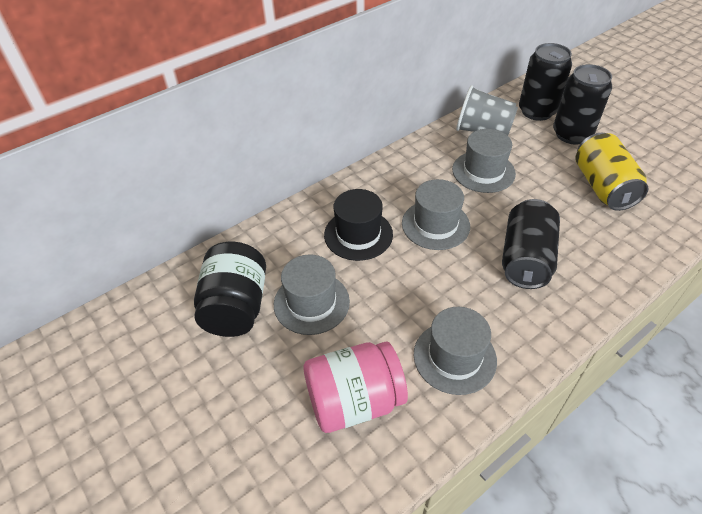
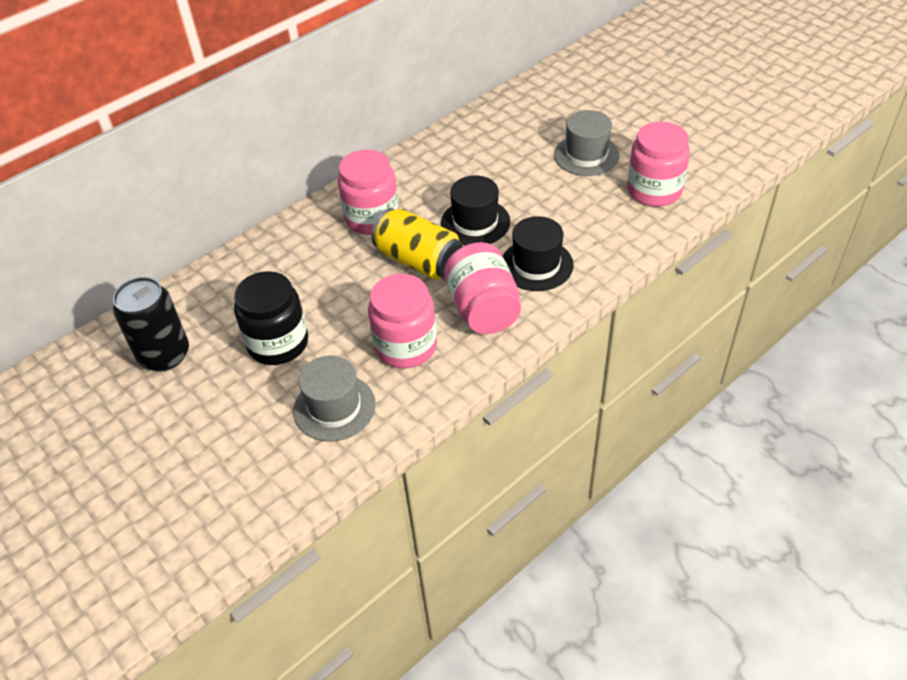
black can: [502,199,560,289] [519,43,572,121] [553,64,612,144] = 3 -> [113,277,189,372] = 1
black hat: [324,189,393,261] = 1 -> [441,175,510,246] [503,216,574,291] = 2
grey cup: [456,85,518,136] = 1 -> none = 0
grey hat: [274,254,350,335] [402,179,470,250] [413,307,497,395] [452,129,516,193] = 4 -> [293,356,376,441] [554,110,620,176] = 2
pink jar: [304,341,408,433] = 1 -> [338,150,399,235] [368,274,437,368] [444,242,521,334] [627,122,690,207] = 4

